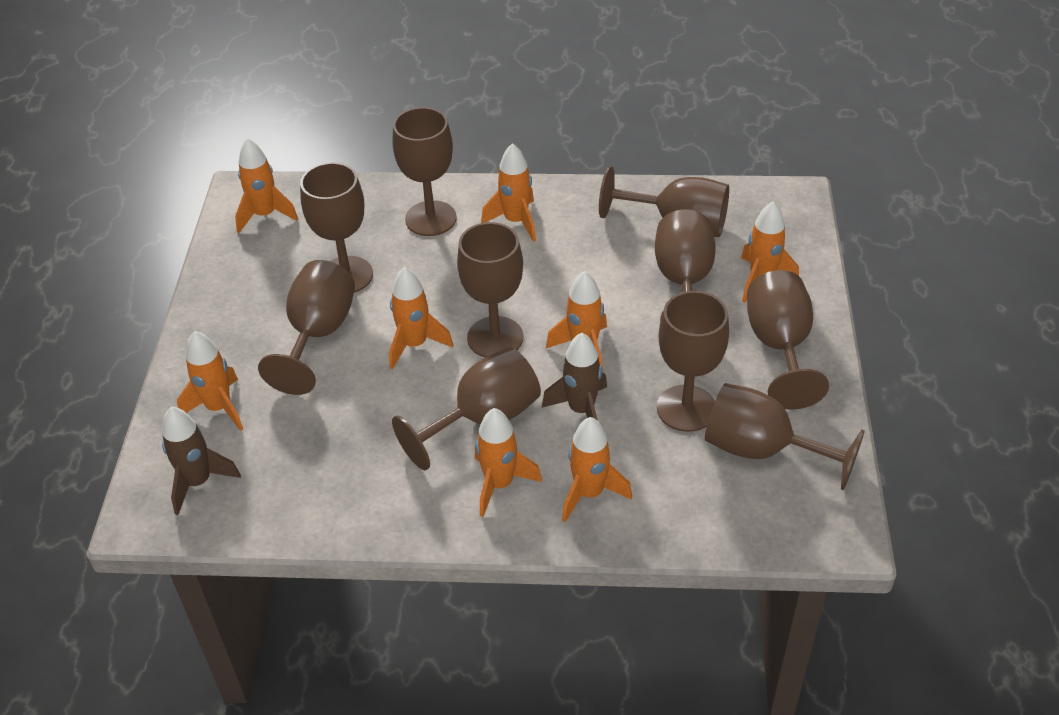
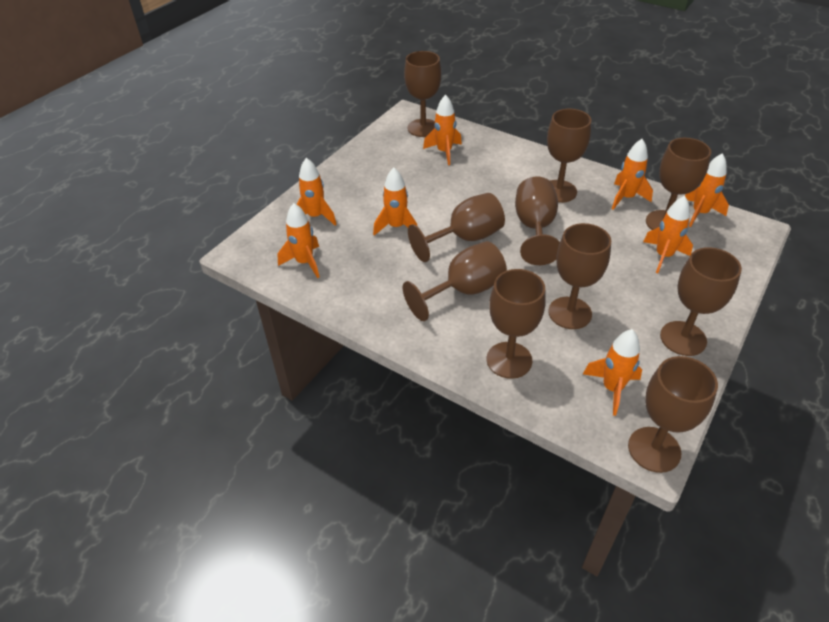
brown rocket: [162,407,241,515] [542,333,607,421] = 2 -> none = 0

